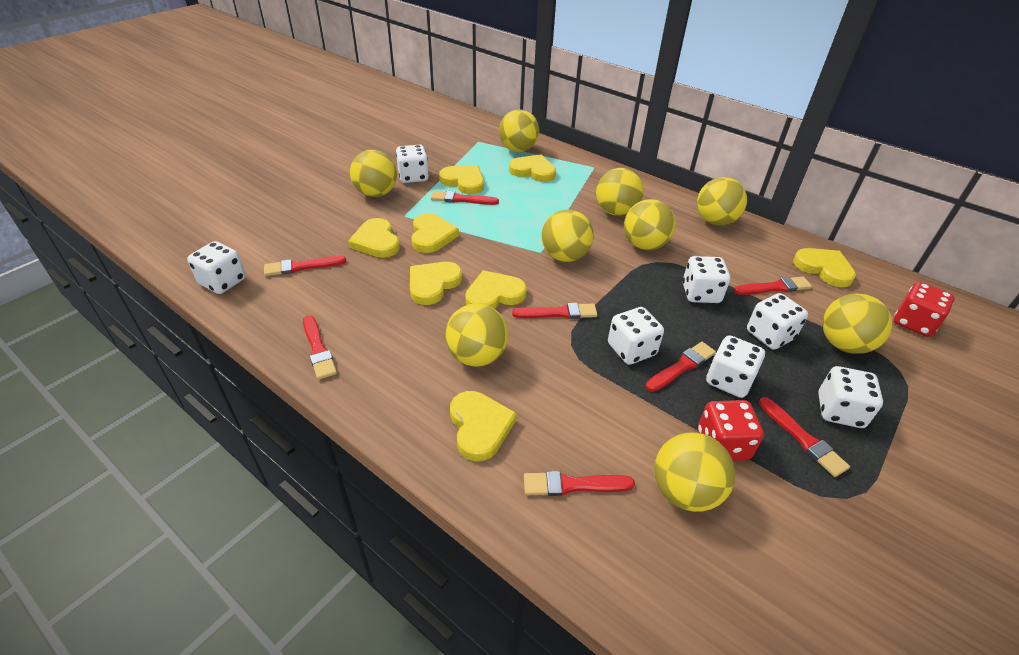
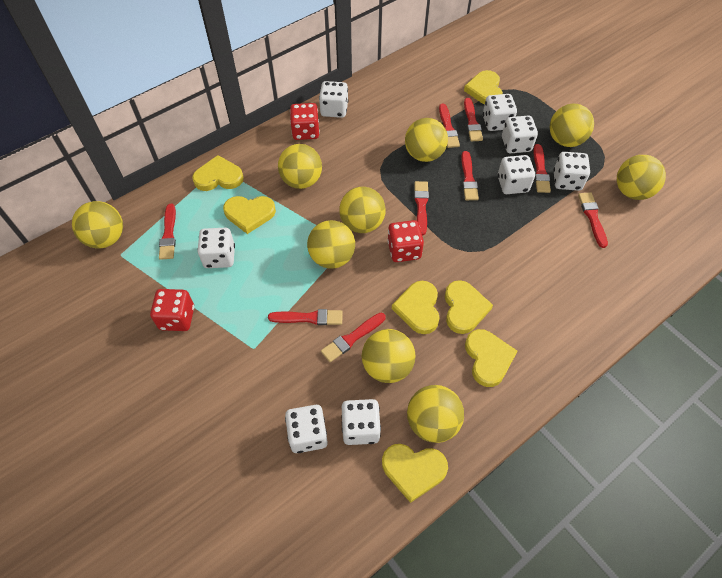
red brush: [264,256,346,276] [303,315,337,380] [431,191,499,205] [512,303,598,319] [524,471,635,496] [646,342,716,392] [734,276,812,295] [759,397,850,477] = 8 -> [159,204,176,260] [268,309,343,325] [321,312,386,362] [414,181,429,235] [439,103,460,148] [461,151,479,200] [464,98,483,141] [533,144,551,193] [578,192,608,248] = 9
red dice: [698,400,764,461] [894,282,955,337] = 2 -> [150,289,194,331] [290,103,320,140] [387,220,424,262] = 3
white dice: [187,241,246,294] [396,145,429,183] [608,307,664,365] [683,256,730,303] [706,335,765,398] [747,293,808,349] [818,366,883,428] = 7 -> [197,228,235,268] [285,405,328,453] [319,81,348,118] [342,399,381,445] [483,94,517,131] [498,155,535,194] [502,115,538,153] [553,152,590,191] = 8
yellow heart: [348,218,400,258] [410,262,462,305] [411,213,459,253] [439,166,484,194] [450,391,517,461] [465,270,527,309] [509,154,556,182] [793,248,856,287] = 8 -> [192,155,244,191] [223,196,276,234] [382,444,448,503] [392,281,440,334] [445,280,493,334] [464,70,503,105] [465,329,518,387] = 7

